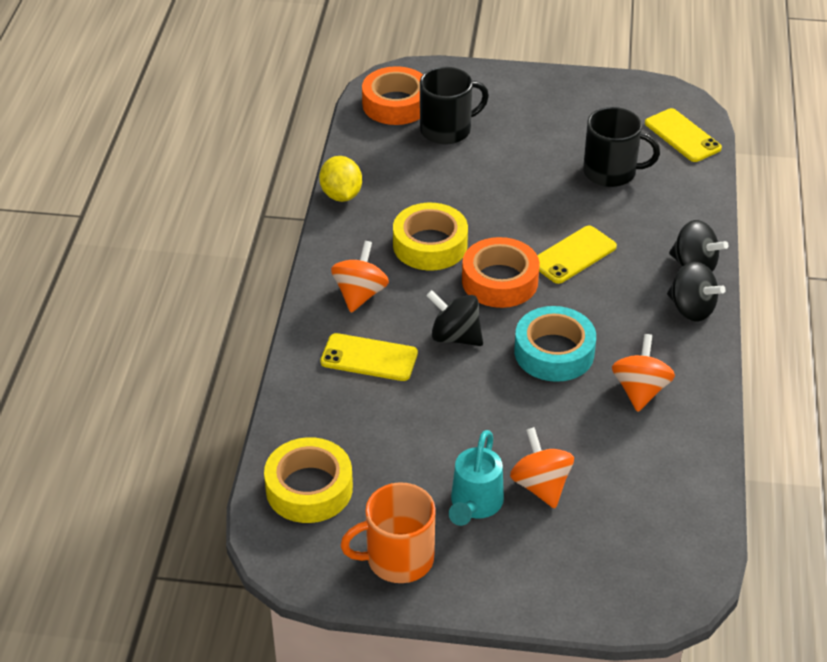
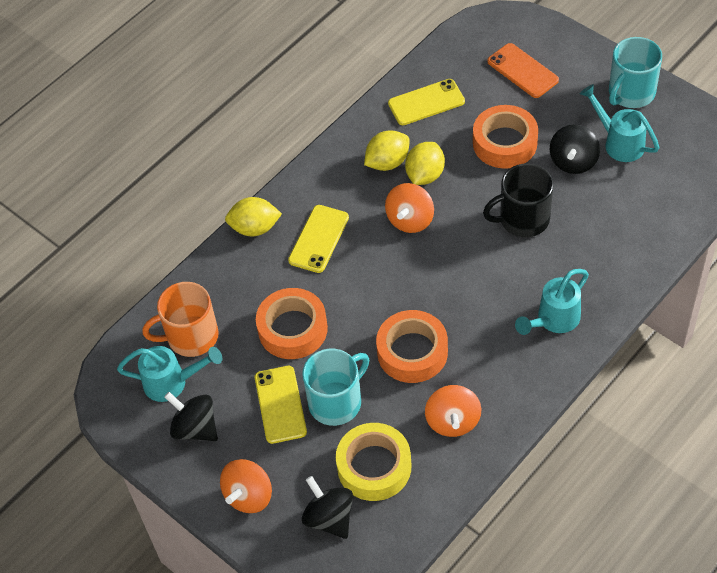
black mug: [420,67,489,144] [583,107,660,187] = 2 -> [483,164,553,237] = 1
orange phone: none = 0 -> [487,43,559,98] = 1
orange tape: [362,66,423,125] [462,237,540,308] = 2 -> [256,288,328,359] [376,310,448,383] [473,105,538,169] = 3
turquoise mug: none = 0 -> [302,349,369,426] [609,37,662,108] = 2
turquoise tape: [514,306,596,382] = 1 -> none = 0
turquoise watering can: [449,430,504,526] = 1 -> [117,346,222,402] [515,269,589,335] [580,84,659,162] = 3
yellow lemon: [319,156,362,202] = 1 -> [225,197,282,236] [364,130,409,171] [405,142,445,185] = 3
yellow tape: [264,437,353,523] [393,203,468,270] = 2 -> [336,423,411,501] = 1

